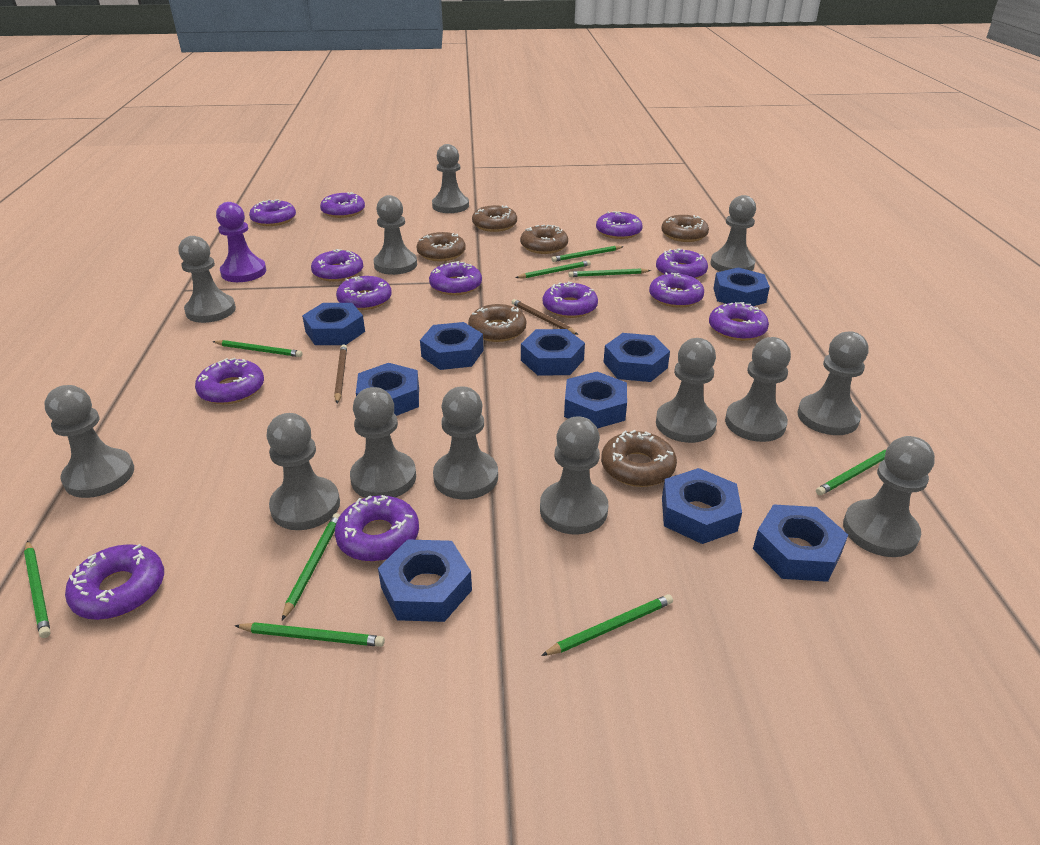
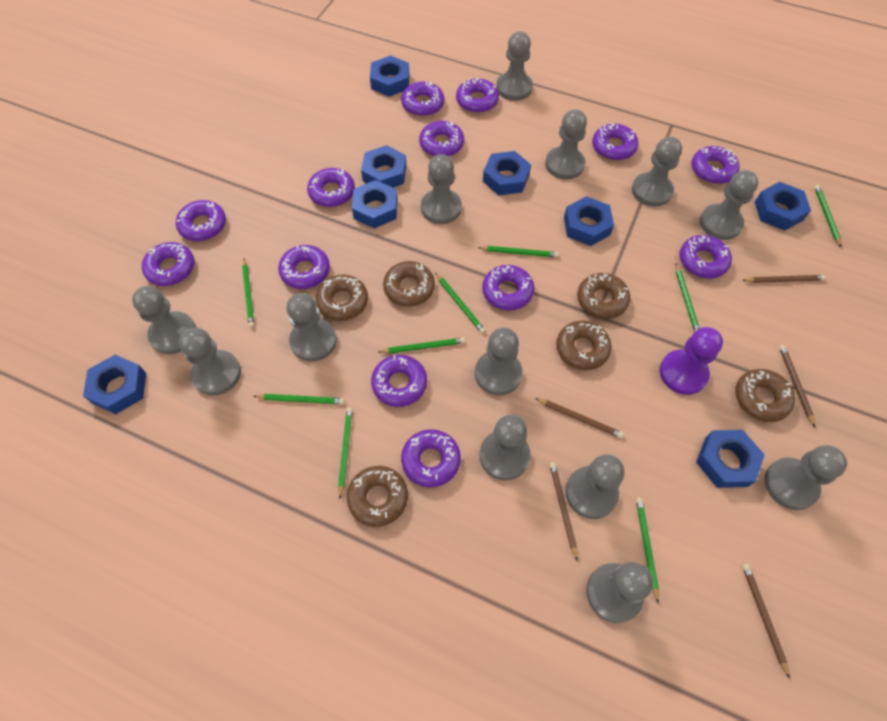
blue nut: [302,303,365,345] [356,363,419,416] [378,539,472,622] [420,322,484,370] [521,329,585,376] [564,372,627,428] [604,333,670,382] [662,468,742,544] [714,267,770,306] [753,504,848,582] = 10 -> [83,355,146,414] [352,180,397,229] [361,145,407,188] [370,56,410,97] [483,151,531,195] [564,196,614,246] [696,430,765,488] [755,182,811,230] = 8
brown pencil: [334,344,347,403] [512,299,579,335] = 2 -> [535,398,624,438] [549,462,578,560] [742,275,826,283] [742,564,790,679] [779,345,815,427] = 5

